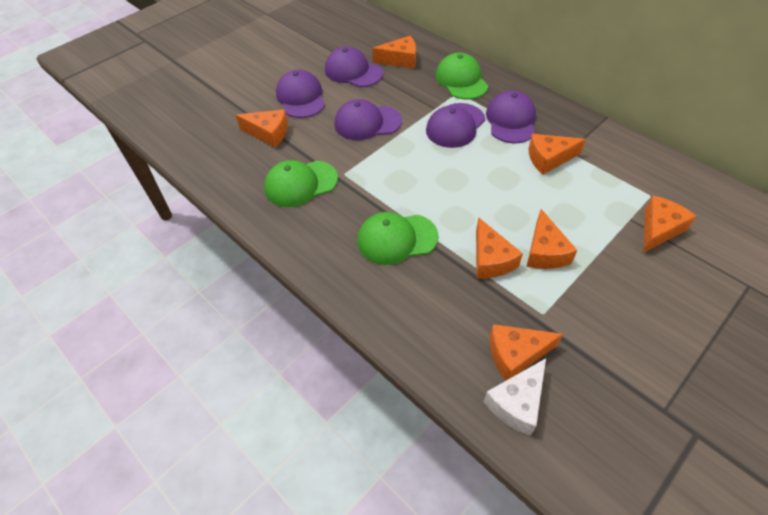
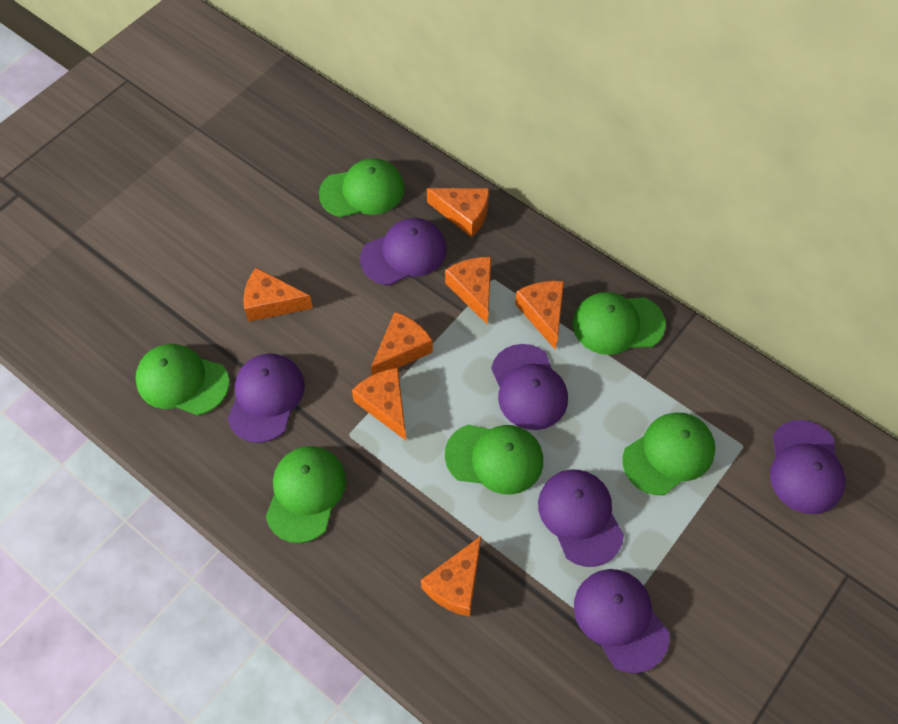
green cap: [264,160,338,207] [357,212,439,265] [436,53,488,100] = 3 -> [135,344,229,415] [266,446,346,543] [319,158,405,217] [445,424,543,495] [573,292,666,355] [622,413,715,495] = 6
purple cap: [276,70,325,118] [325,46,383,87] [334,99,402,140] [426,103,485,148] [486,90,536,143] = 5 -> [228,353,305,443] [360,218,447,285] [491,344,568,430] [538,470,624,567] [574,569,669,673] [770,420,845,514] = 6
white cheese: [484,358,546,436] = 1 -> none = 0

